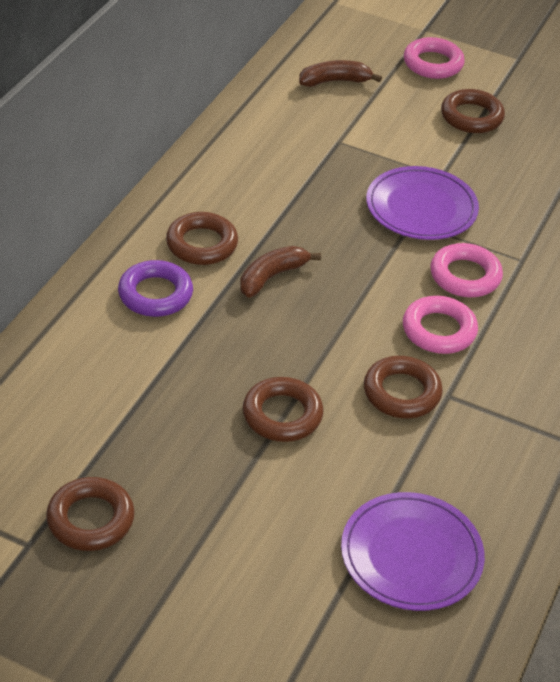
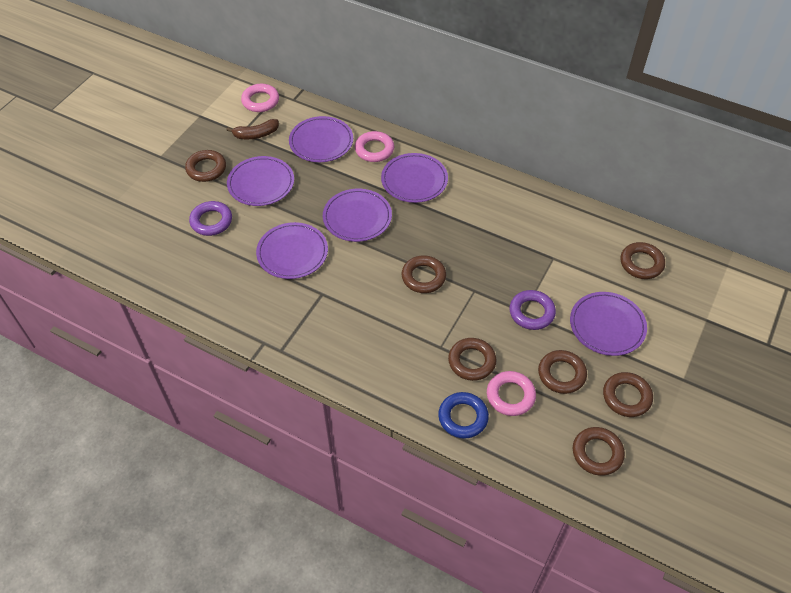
blue ring: none = 0 -> [438,392,489,439] = 1
brown banana: [240,246,321,298] [299,60,382,87] = 2 -> [226,119,279,139] = 1
brown ring: [46,477,135,551] [166,212,238,265] [243,377,323,442] [364,356,443,418] [441,89,505,133] = 5 -> [185,150,226,182] [402,255,446,293] [448,338,496,381] [538,350,587,394] [573,427,625,476] [603,372,653,417] [620,242,665,279] = 7
purple plate: [341,492,485,611] [366,166,479,240] = 2 -> [227,156,294,206] [256,222,328,279] [289,116,353,162] [323,189,392,242] [381,153,448,203] [570,292,647,356] = 6
purple ring: [118,260,193,317] = 1 -> [189,201,232,236] [510,290,556,330] = 2

